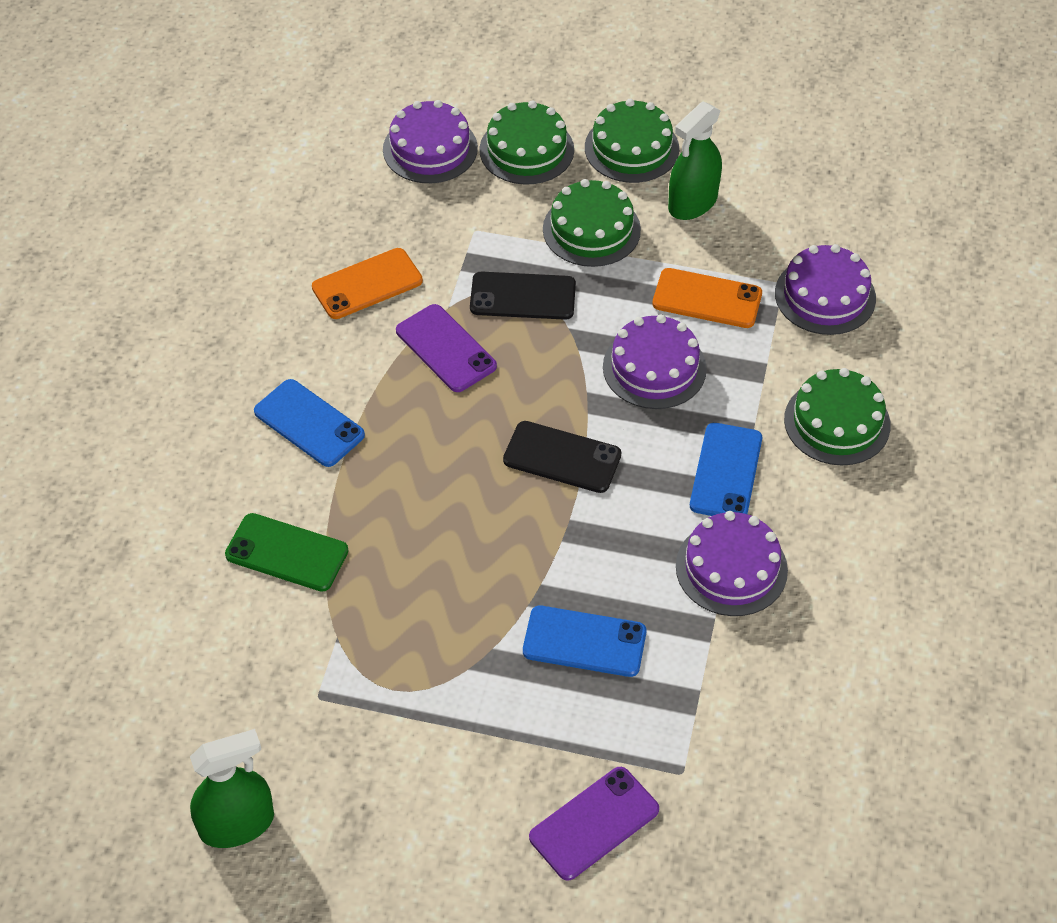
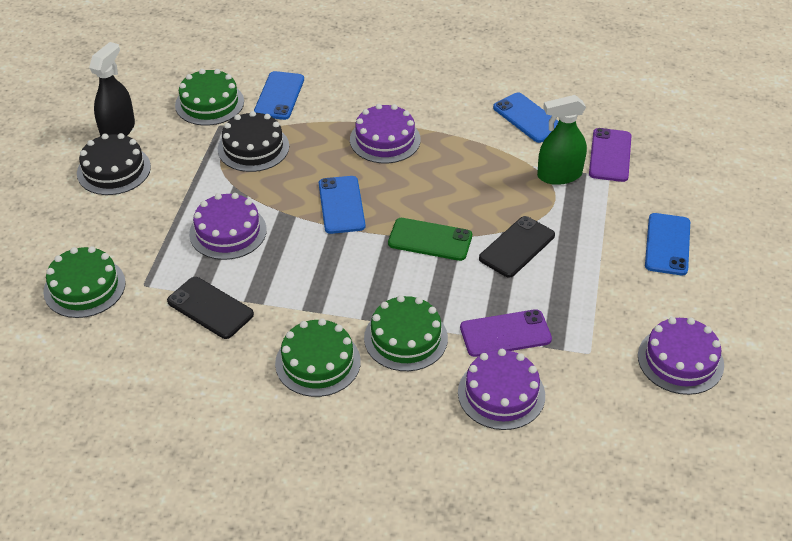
black cake: none = 0 -> [77,133,151,195] [218,111,289,172] = 2
black spray bottle: none = 0 -> [89,42,135,137] = 1
blue phone: [254,379,365,467] [523,606,647,677] [690,423,762,516] = 3 -> [254,71,304,120] [319,176,365,234] [493,92,559,143] [645,213,690,275] = 4
green spray bottle: [190,729,274,848] [668,101,722,220] = 2 -> [537,95,587,185] = 1
orange phone: [312,248,423,319] [652,268,762,328] = 2 -> none = 0

